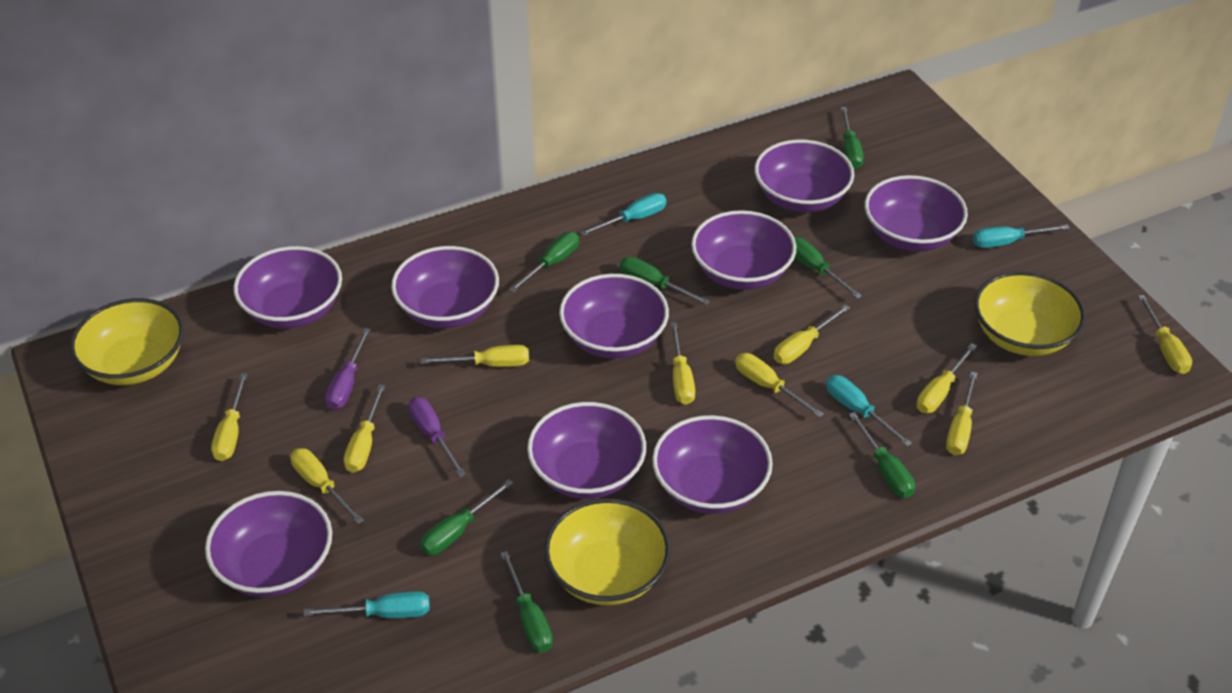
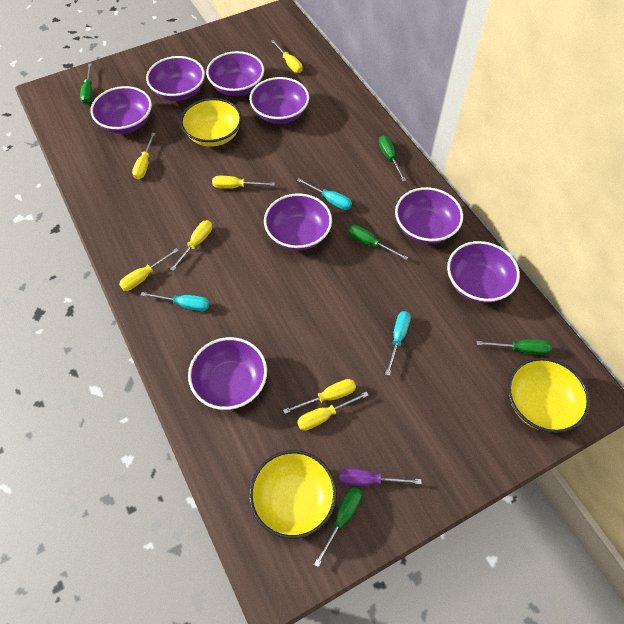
green screwdriver: [420,479,513,555] [500,551,553,652] [509,232,579,293] [620,257,710,305] [794,237,862,299] [841,107,864,169] [849,412,915,498] = 7 -> [80,64,93,104] [314,487,362,567] [348,225,408,260] [379,136,406,181] [477,339,552,355] = 5
purple bowl: [205,491,332,597] [233,246,342,328] [391,246,499,328] [527,402,646,499] [559,274,669,358] [652,415,773,514] [691,210,796,290] [754,139,854,212] [865,175,968,251] = 9 -> [91,86,152,134] [146,56,205,101] [188,337,267,410] [206,51,264,96] [249,77,309,124] [264,193,332,251] [395,187,463,244] [447,241,520,303] = 8
purple screwdriver: [325,328,371,410] [408,397,466,477] = 2 -> [339,469,421,486] = 1
turquoise screwdriver: [303,591,430,618] [580,193,666,236] [826,375,912,447] [973,224,1070,248] = 4 -> [141,292,210,311] [297,178,352,210] [385,311,411,376] = 3
yellow screwdriver: [211,373,248,461] [290,448,364,524] [344,384,386,473] [421,345,529,367] [670,322,695,405] [735,353,824,418] [774,305,850,364] [916,343,977,413] [946,371,978,455] [1138,295,1192,374] = 10 -> [119,248,179,291] [132,133,156,180] [170,220,212,271] [212,176,275,189] [271,40,303,73] [283,379,356,414] [297,392,369,431] = 7

